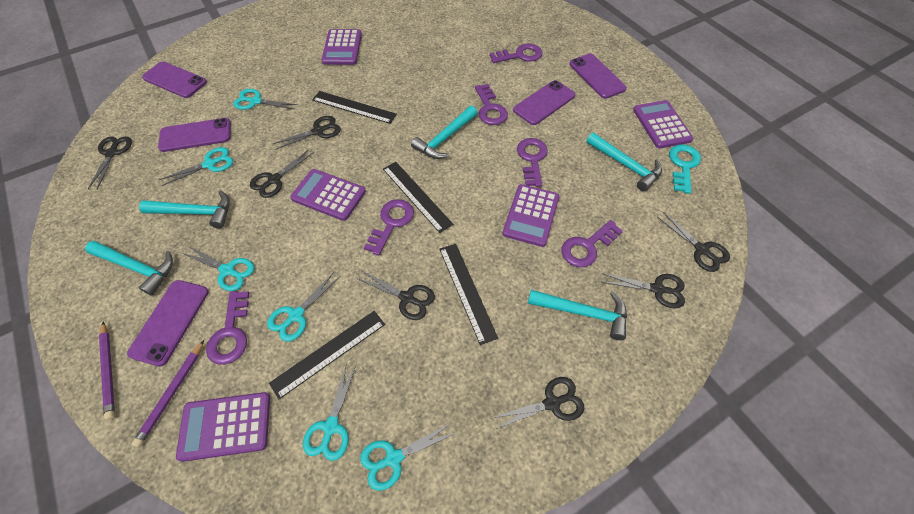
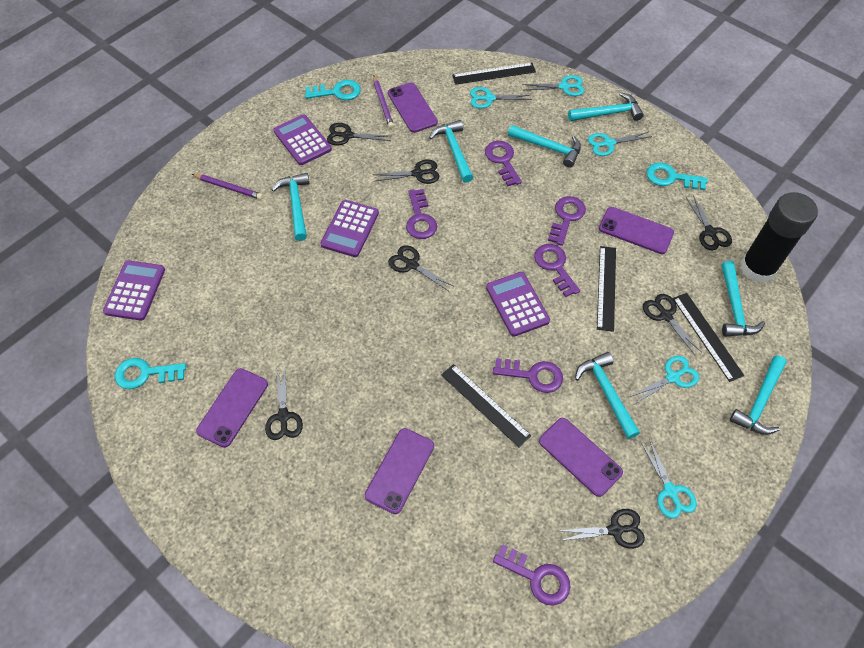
black glue stick: none = 0 -> [740,192,818,283] = 1
purple calculator: [176,392,270,462] [290,169,366,221] [321,29,362,65] [503,184,559,247] [633,100,693,149] = 5 -> [103,260,165,321] [273,114,332,165] [320,200,379,257] [486,272,550,337] = 4
turquoise hammer: [85,241,173,295] [139,190,230,229] [411,106,477,159] [528,290,627,340] [586,133,662,192] = 5 -> [272,173,309,241] [429,120,473,183] [508,125,581,168] [568,92,644,121] [575,352,640,439] [721,261,765,337] [730,355,787,435] = 7
turquoise key: [669,144,701,194] = 1 -> [115,358,186,389] [305,80,361,100] [646,162,708,190] = 3
turquoise scissors: [159,147,233,186] [182,245,255,291] [233,89,298,110] [267,272,341,342] [303,363,356,461] [360,423,457,491] = 6 -> [470,87,532,109] [522,75,584,96] [588,132,652,156] [629,356,699,404] [640,439,697,519] = 5

